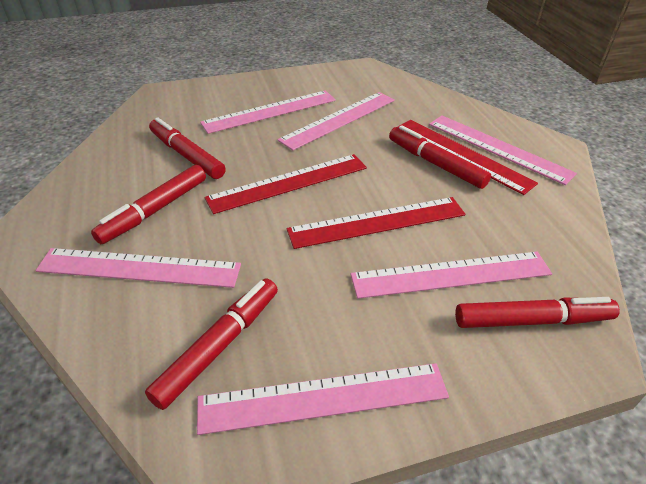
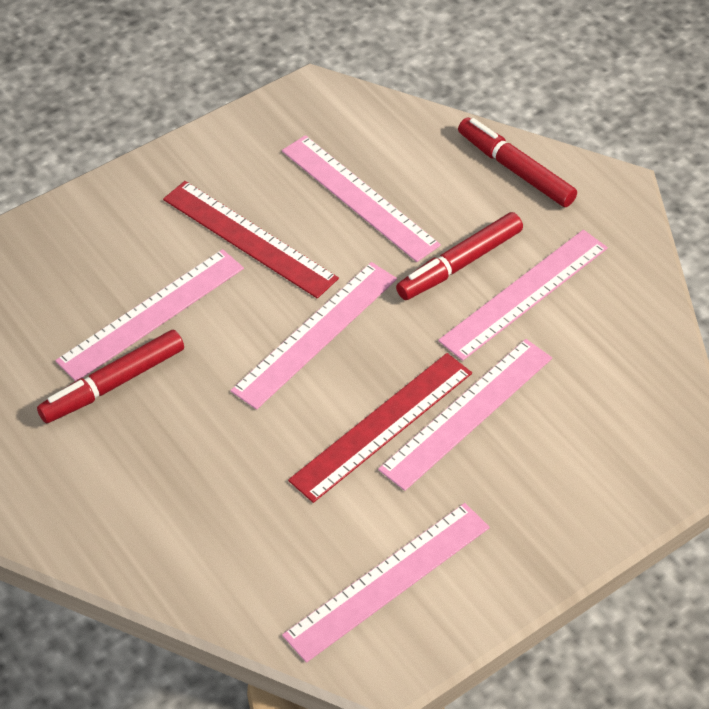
red marker: [91,165,206,244] [145,279,278,410] [149,117,226,179] [389,125,491,189] [455,297,620,328] = 5 -> [37,330,184,423] [396,212,523,300] [458,118,577,207] = 3
red ruler: [204,154,367,214] [287,197,465,249] [398,120,538,195] = 3 -> [163,181,339,299] [288,353,472,503] = 2

